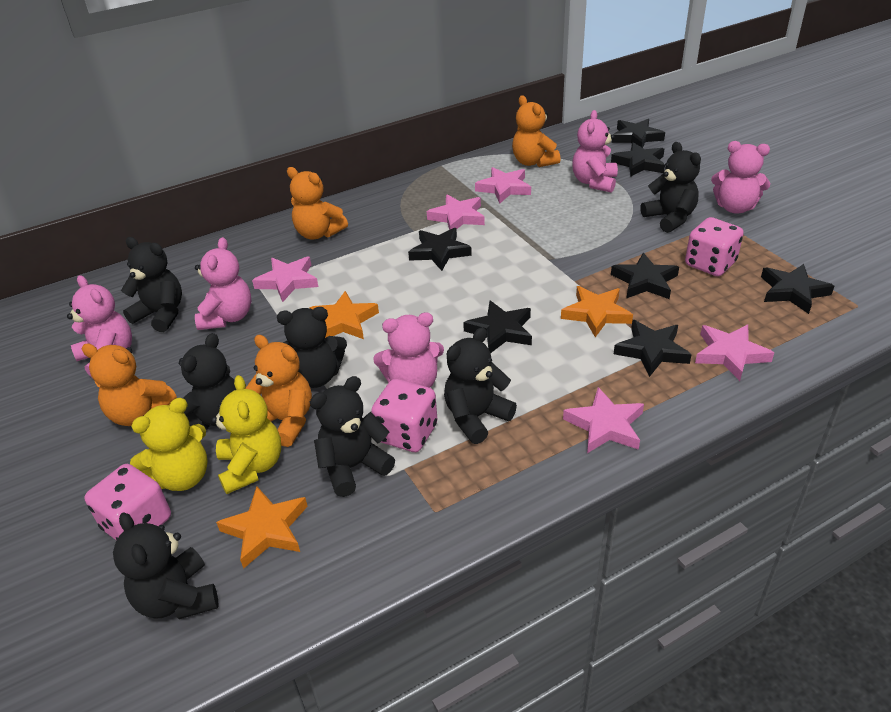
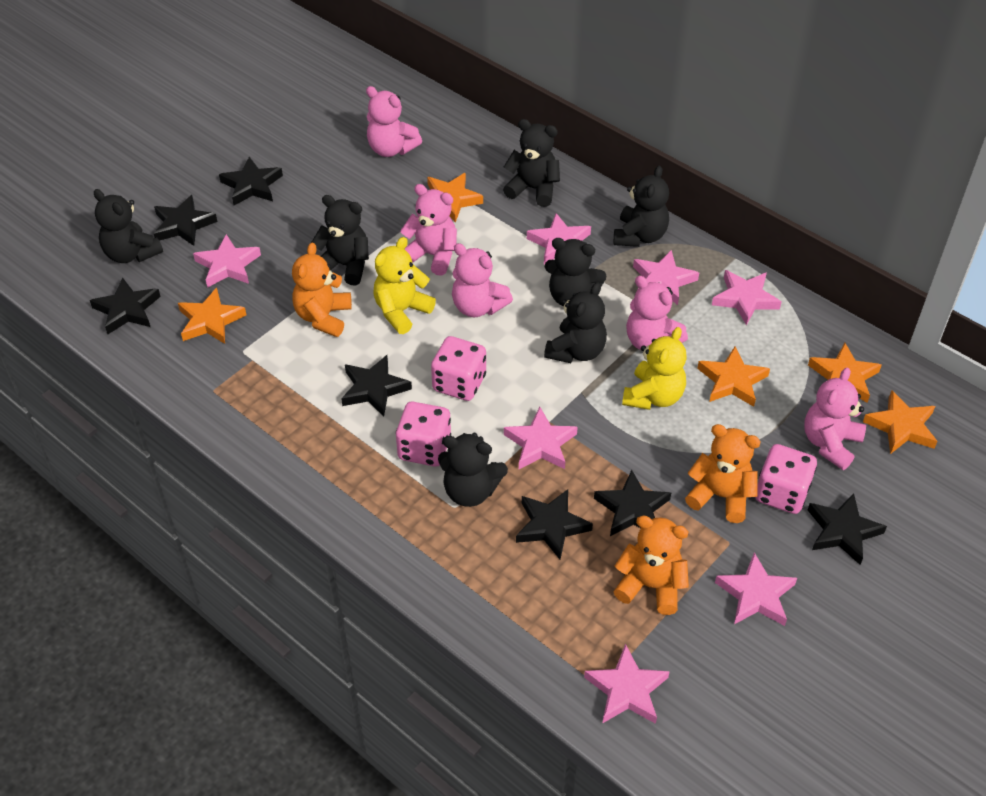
orange star: [216,486,308,569] [310,291,379,339] [561,286,633,337] = 3 -> [178,288,246,344] [427,173,483,223] [697,347,770,407] [808,343,882,403] [863,390,938,454] = 5
orange teddy bear: [82,344,177,426] [245,335,312,447] [287,167,348,239] [512,95,561,167] = 4 -> [292,243,352,337] [613,516,689,615] [685,424,761,523] = 3
pink star: [252,257,318,302] [427,195,485,230] [475,167,531,204] [563,387,644,453] [695,325,774,381] = 5 -> [193,234,261,288] [504,407,578,469] [527,213,591,264] [584,644,670,724] [633,250,699,305] [712,270,782,325] [715,552,797,626] = 7

